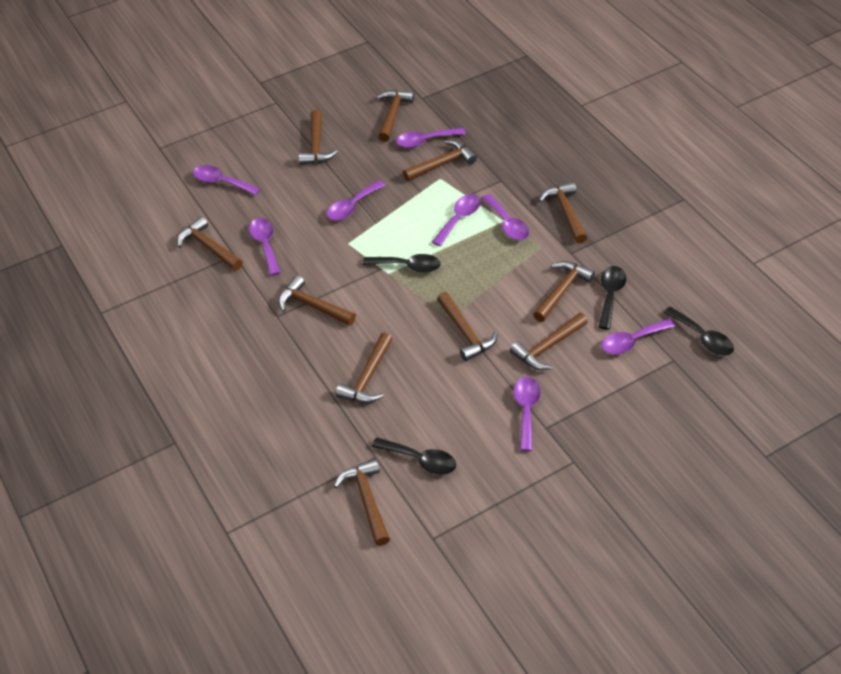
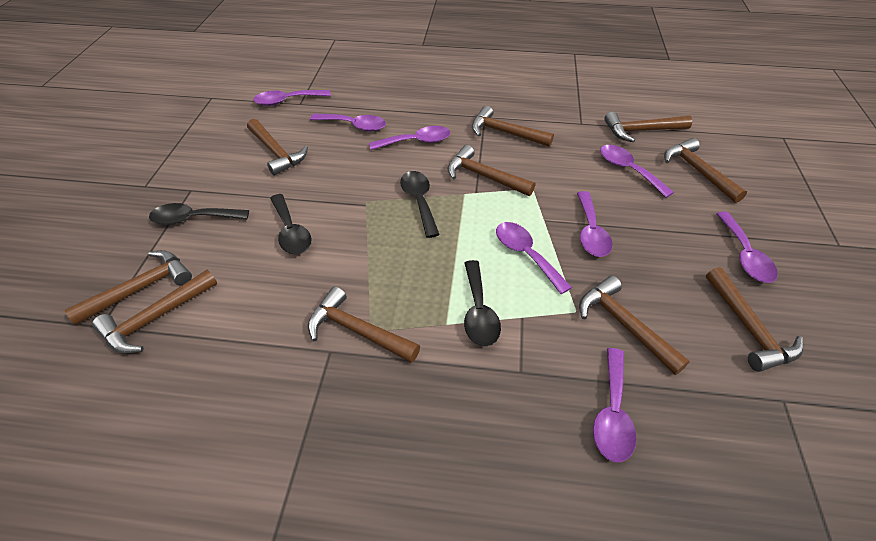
brown hammer: [177,216,243,271] [279,275,356,326] [299,110,338,165] [334,459,390,546] [336,333,393,403] [376,90,414,142] [403,140,477,181] [437,292,498,361] [510,313,588,370] [533,261,595,322] [539,182,587,243] = 11 -> [64,250,192,325] [92,270,217,354] [247,119,308,176] [308,286,420,363] [447,145,535,196] [472,106,554,147] [579,276,690,375] [604,112,692,142] [664,138,747,203] [706,267,803,372] = 10

